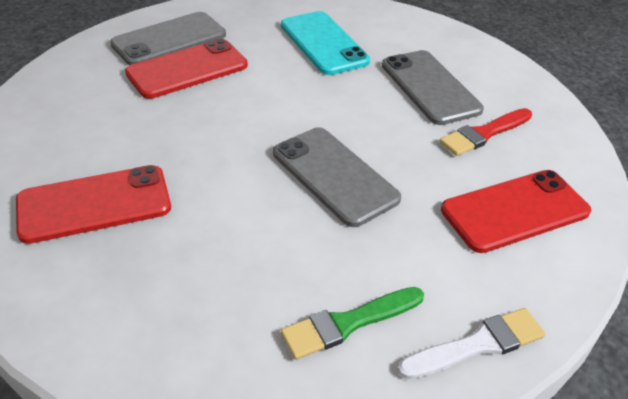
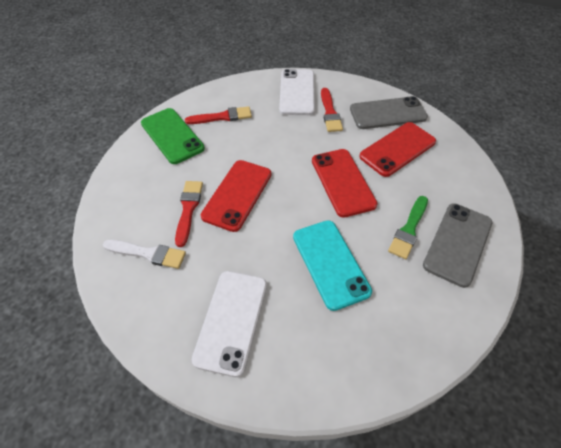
green phone: none = 0 -> [141,108,205,164] = 1
grey phone: [110,12,226,65] [273,127,401,227] [382,50,484,125] = 3 -> [350,96,428,129] [423,203,493,288] = 2
red brush: [439,108,532,156] = 1 -> [175,181,203,247] [185,106,252,124] [321,88,343,132] = 3
white phone: none = 0 -> [192,271,267,377] [279,69,315,115] = 2

